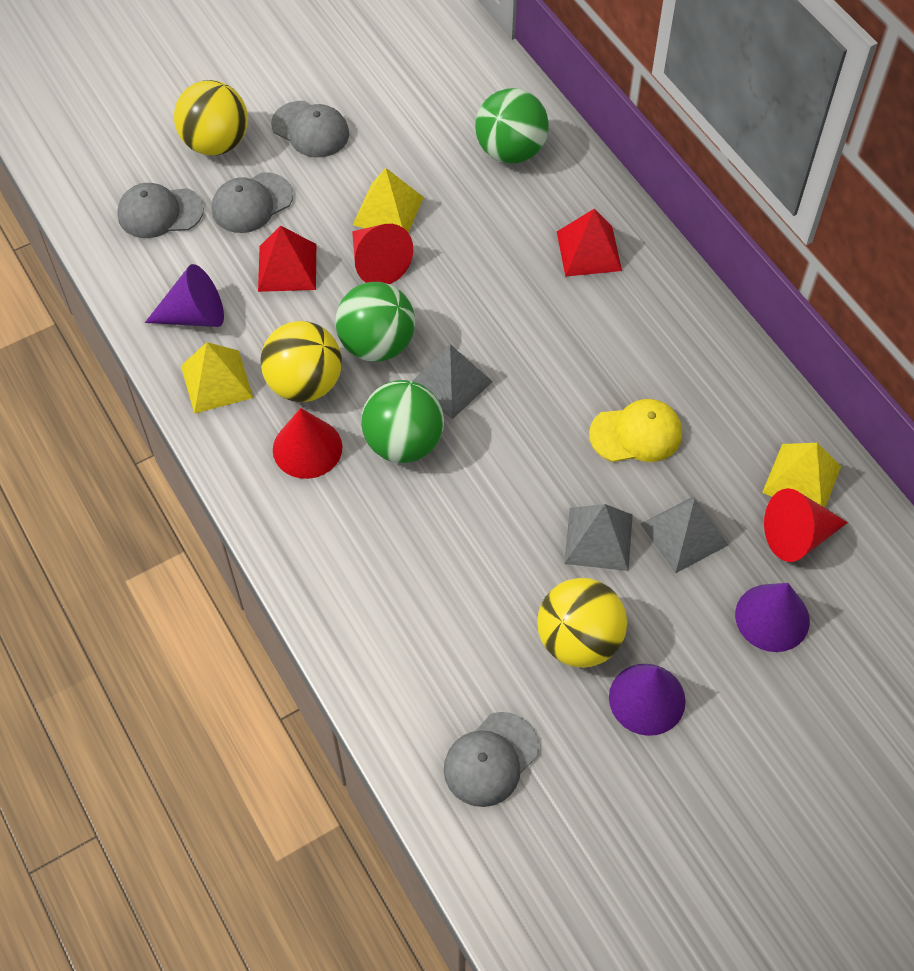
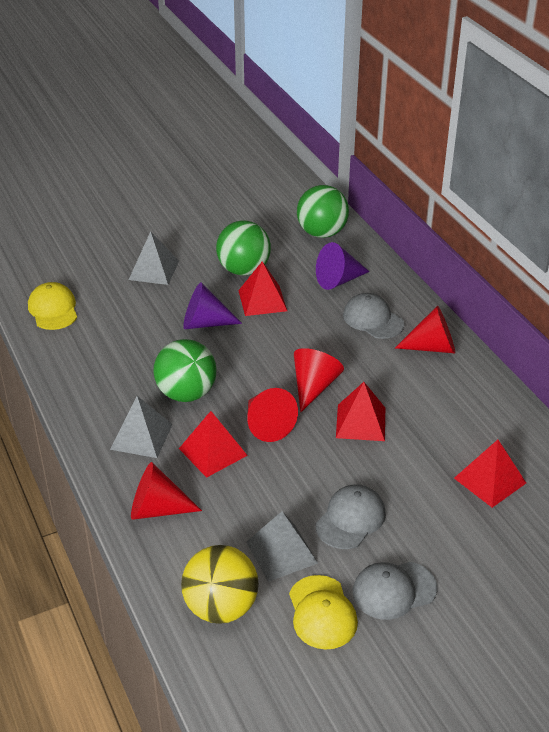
grey cap: [117,183,204,238] [212,172,293,233] [271,101,349,157] [444,712,539,807] = 4 -> [316,484,386,549] [343,293,404,339] [353,562,437,620] = 3
purple cone: [145,264,224,327] [609,664,686,736] [735,583,810,652] = 3 -> [183,282,242,329] [316,242,370,290] = 2
red cone: [273,408,343,479] [352,224,413,284] [764,488,848,562] = 3 -> [131,462,202,520] [247,388,298,442] [294,348,344,412] [395,305,455,353] = 4
red pyramid: [258,226,316,292] [557,209,622,277] = 2 -> [179,411,248,478] [238,261,287,316] [336,382,385,441] [454,440,526,508] = 4
yellow ball: [174,80,248,155] [260,321,342,402] [537,578,627,668] = 3 -> [181,545,259,624] = 1
yellow cap: [589,399,682,462] = 1 -> [28,282,77,330] [289,575,358,650] = 2
yellow pyramid: [181,342,253,414] [353,168,424,232] [762,443,841,508] = 3 -> none = 0

